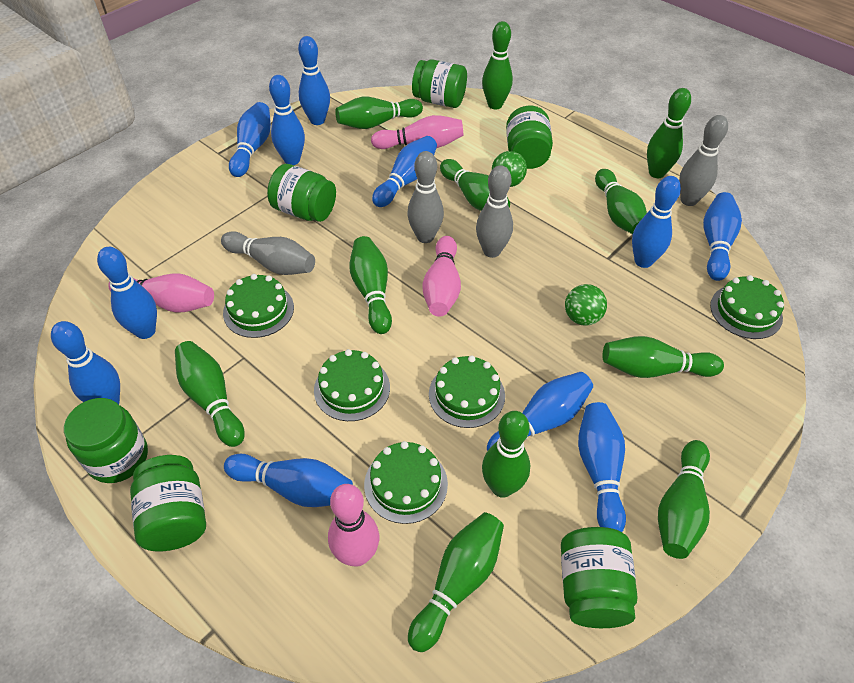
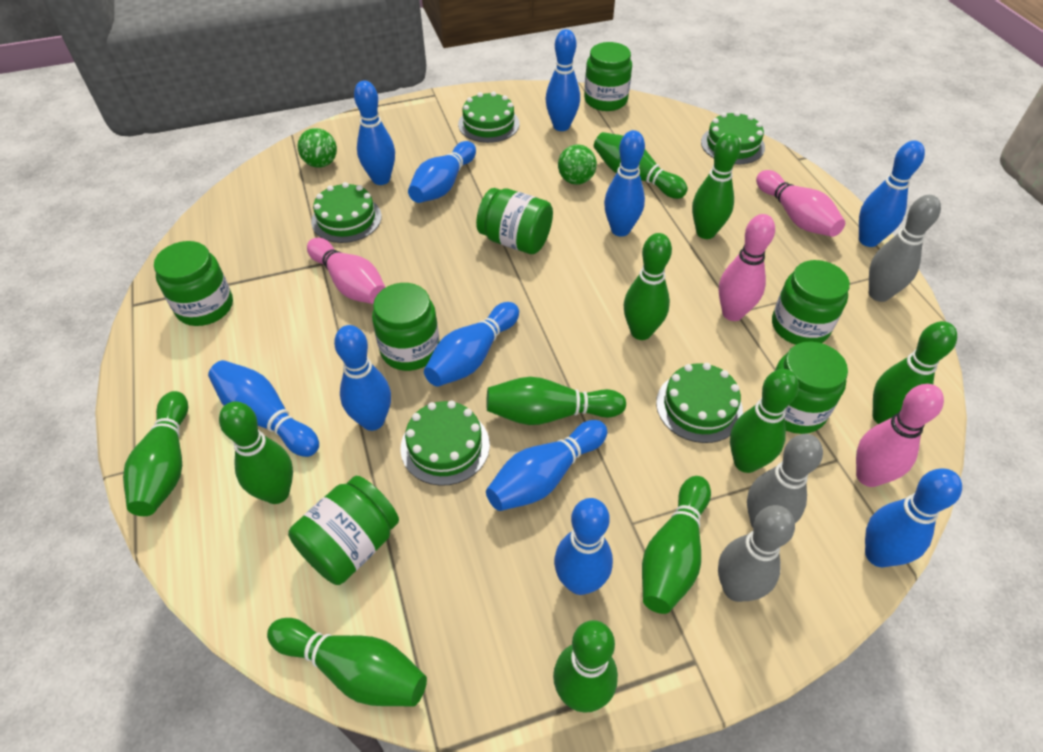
green jar: [64,398,148,483] [130,455,206,551] [267,164,336,222] [412,59,467,108] [506,106,553,169] [561,527,637,628] = 6 -> [154,241,233,326] [288,476,399,585] [372,283,440,371] [476,188,553,254] [584,42,632,111] [772,260,850,345] [775,341,848,434] = 7
grey bowling pin: [221,231,315,275] [407,151,444,243] [476,165,513,258] [679,115,728,206] = 4 -> [718,505,795,602] [747,434,823,528] [869,195,941,302] = 3

